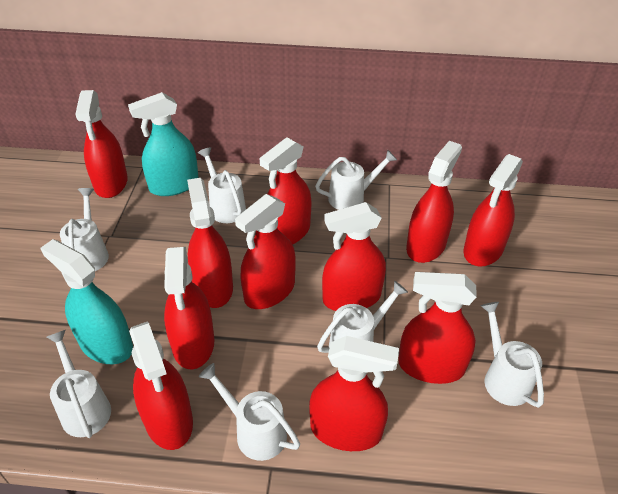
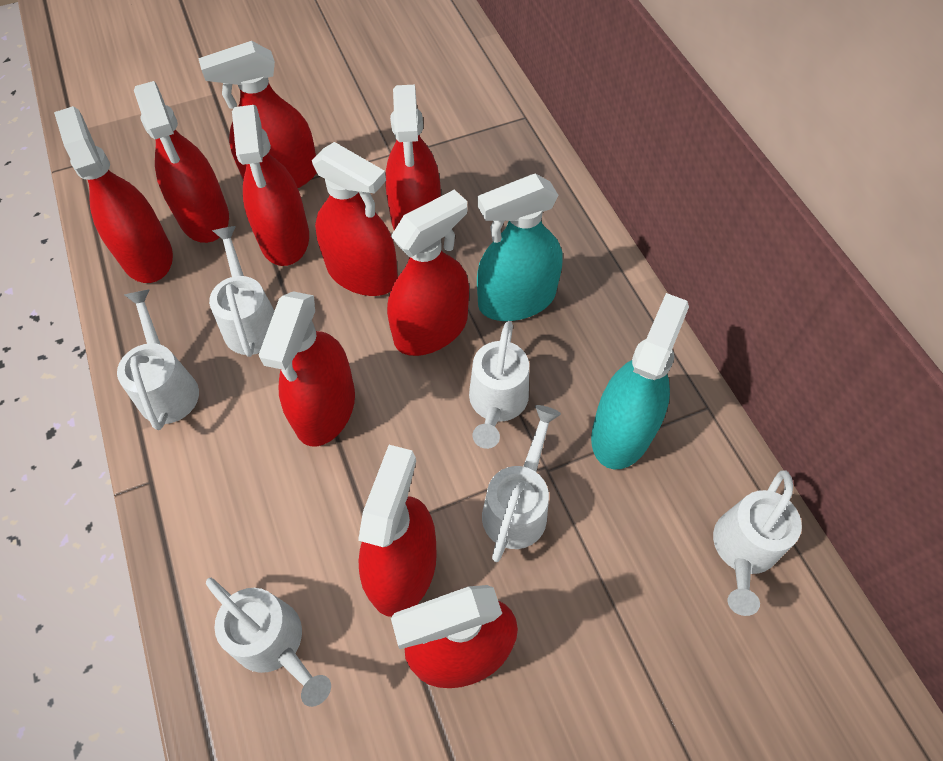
red spray bottle: [75,90,128,198] [129,321,193,450] [164,247,214,370] [187,178,233,308] [235,194,296,309] [260,137,311,245] [310,336,399,451] [322,202,386,311] [398,272,477,384] [406,141,462,263] [463,154,523,267] = 11 -> [54,106,173,283] [134,81,229,243] [198,41,317,188] [232,105,309,266] [259,291,355,447] [312,142,398,296] [358,445,437,617] [385,85,441,230] [387,189,469,356] [391,585,518,688] = 10
white watering can: [47,330,111,438] [60,188,109,271] [198,147,246,223] [198,363,300,461] [315,150,397,210] [317,281,408,353] [481,302,544,408] = 7 -> [117,289,199,430] [206,578,331,707] [209,226,274,357] [469,321,529,449] [482,405,561,562] [713,470,802,616] = 6

